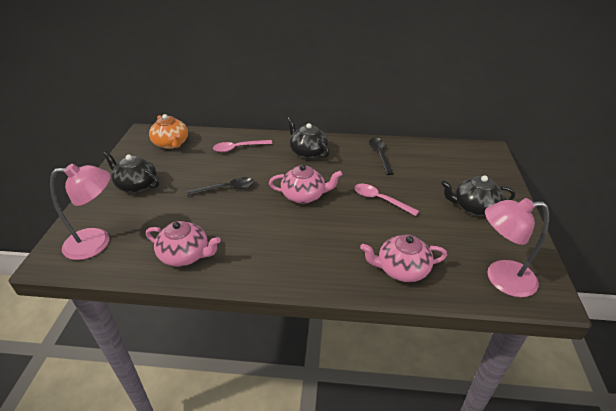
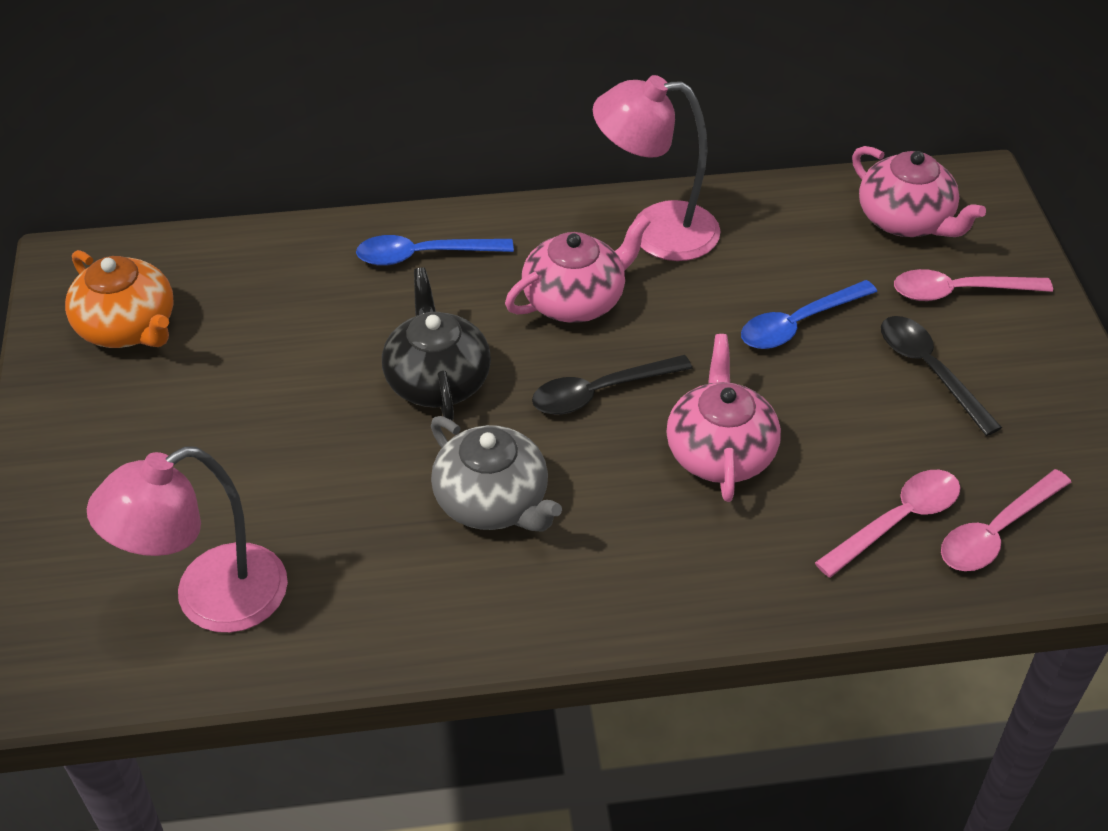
black teapot: [102,151,159,193] [287,117,329,159] [441,175,515,216] = 3 -> [382,267,491,421] = 1
blue spoon: none = 0 -> [356,235,514,266] [741,280,877,349] = 2
grey teapot: none = 0 -> [431,416,562,532] = 1
pink spoon: [213,140,273,152] [354,184,419,216] = 2 -> [815,470,960,578] [894,269,1053,301] [941,469,1072,571] = 3

